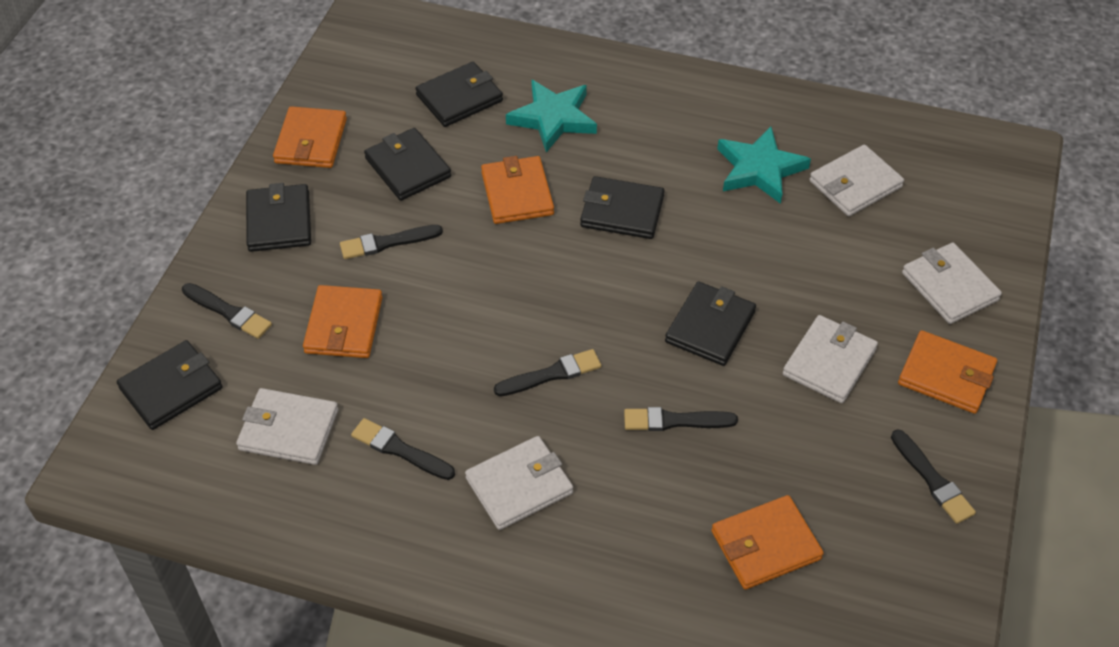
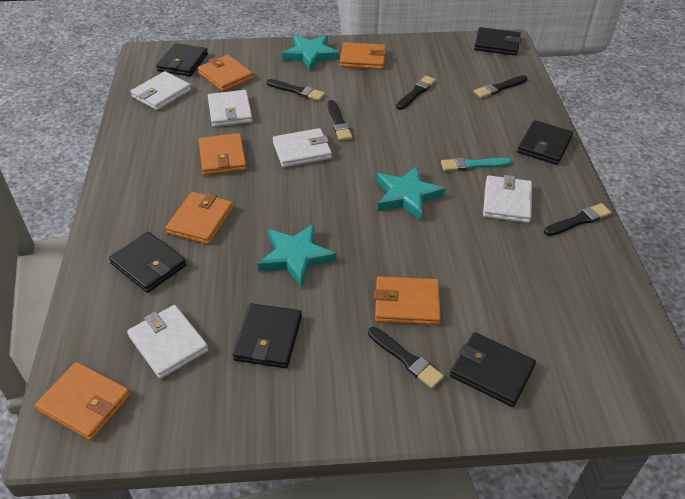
orange wallet: [273,106,347,168] [303,285,383,358] [481,156,554,224] [711,495,824,590] [898,330,997,414] = 5 -> [35,362,131,440] [165,192,233,244] [198,55,254,92] [199,133,247,176] [340,42,387,69] [374,276,441,325] = 6
turquoise brush: none = 0 -> [441,157,512,171] = 1
turquoise star: [506,79,597,152] [717,127,811,204] = 2 -> [258,224,336,287] [282,35,339,71] [376,166,446,220] = 3

